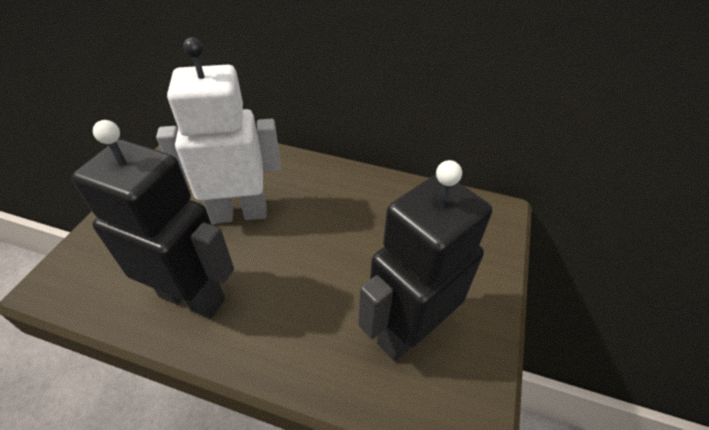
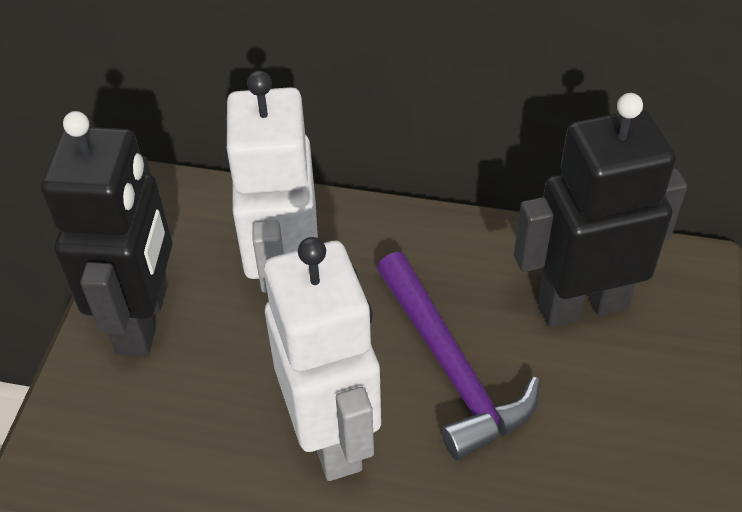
purple hammer: none = 0 -> [377,252,540,460] = 1
white robot: [156,37,281,224] = 1 -> [224,71,318,293] [264,237,381,481] = 2

